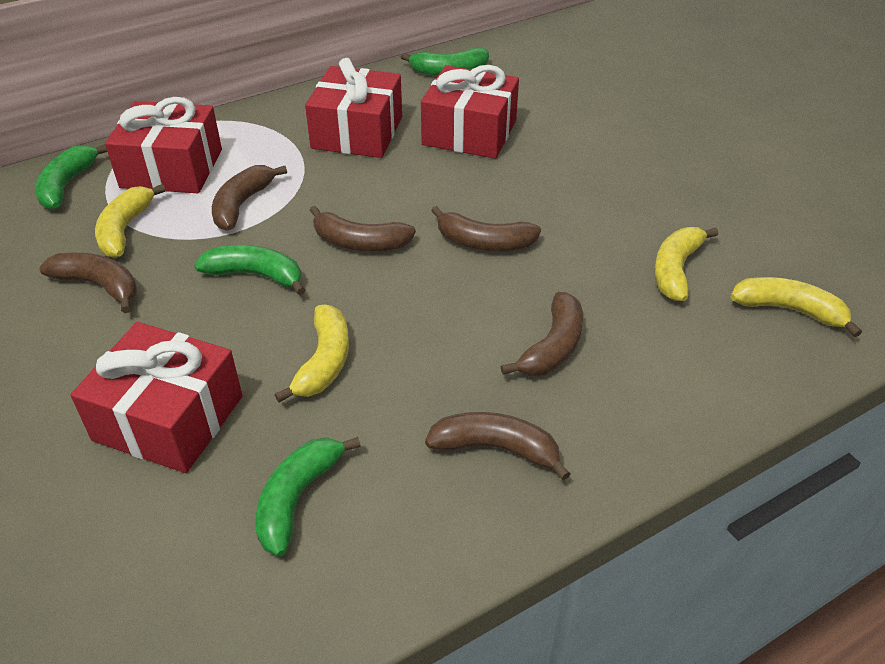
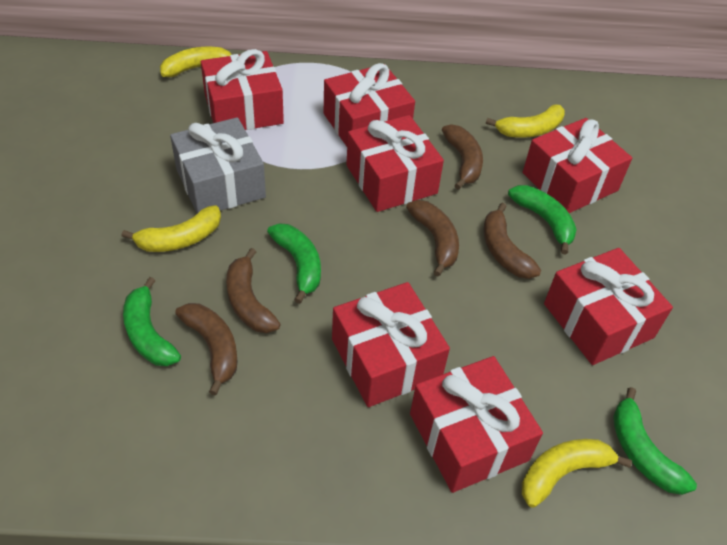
brown banana: [39,253,137,313] [212,165,287,231] [310,206,416,251] [425,412,570,480] [431,206,541,251] [501,292,583,376] = 6 -> [175,303,237,395] [226,248,281,333] [406,200,459,276] [442,124,483,190] [483,203,541,279] = 5
grey gift: none = 0 -> [170,117,266,214] = 1
red gift: [70,322,243,473] [105,97,222,193] [305,58,402,158] [421,65,519,159] = 4 -> [201,49,284,130] [324,63,415,146] [332,282,450,407] [346,115,444,212] [410,356,543,493] [523,118,632,213] [544,248,673,365] = 7

